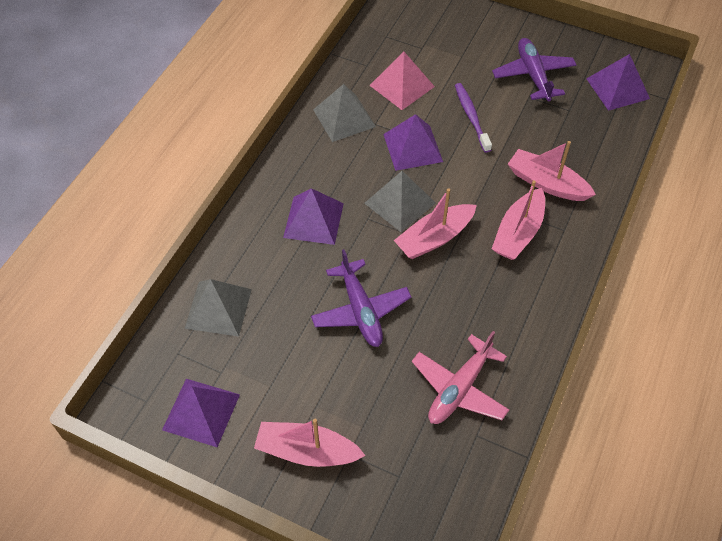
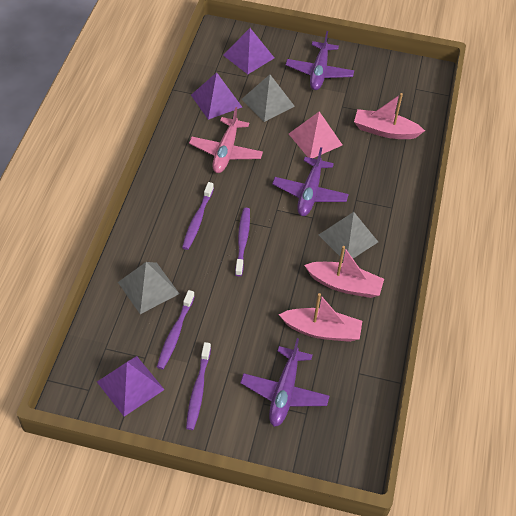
pink boat: [254,419,366,467] [394,188,477,259] [492,180,545,260] [508,141,596,201] = 4 -> [279,293,362,342] [304,246,384,298] [354,93,425,139] = 3
purple plane: [311,249,411,347] [492,38,576,101] = 2 -> [240,338,329,427] [272,147,349,216] [286,31,354,90] = 3
purple pyramid: [162,379,240,447] [283,188,344,245] [383,114,443,171] [586,54,650,111] = 4 -> [97,356,165,417] [191,72,242,120] [223,28,274,74] = 3
purple toothbrush: [455,83,492,153] = 1 -> [157,290,195,369] [182,182,214,250] [186,342,211,430] [235,208,250,277] = 4

